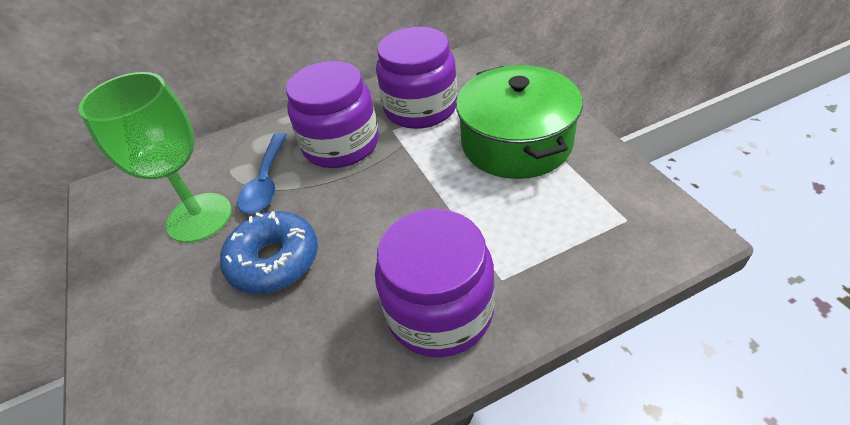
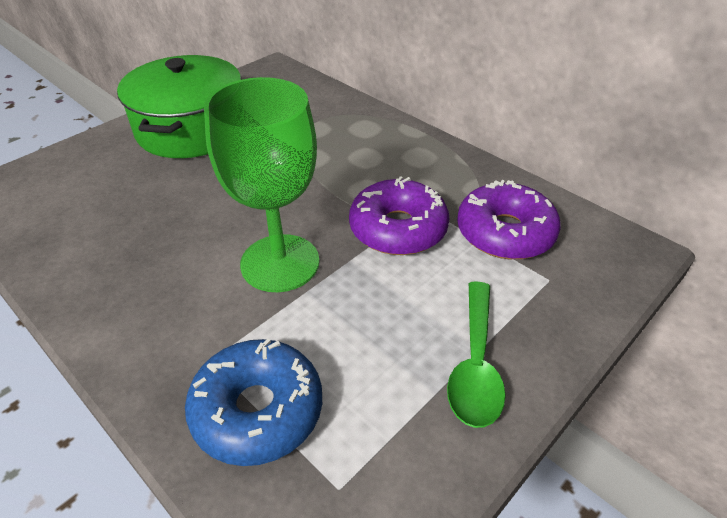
blue spoon: [237,133,287,214] = 1 -> none = 0
green spoon: none = 0 -> [447,281,506,428] = 1
purple donut: none = 0 -> [349,176,449,255] [457,180,561,259] = 2
purple jar: [286,61,379,168] [375,209,495,357] [376,27,457,129] = 3 -> none = 0

